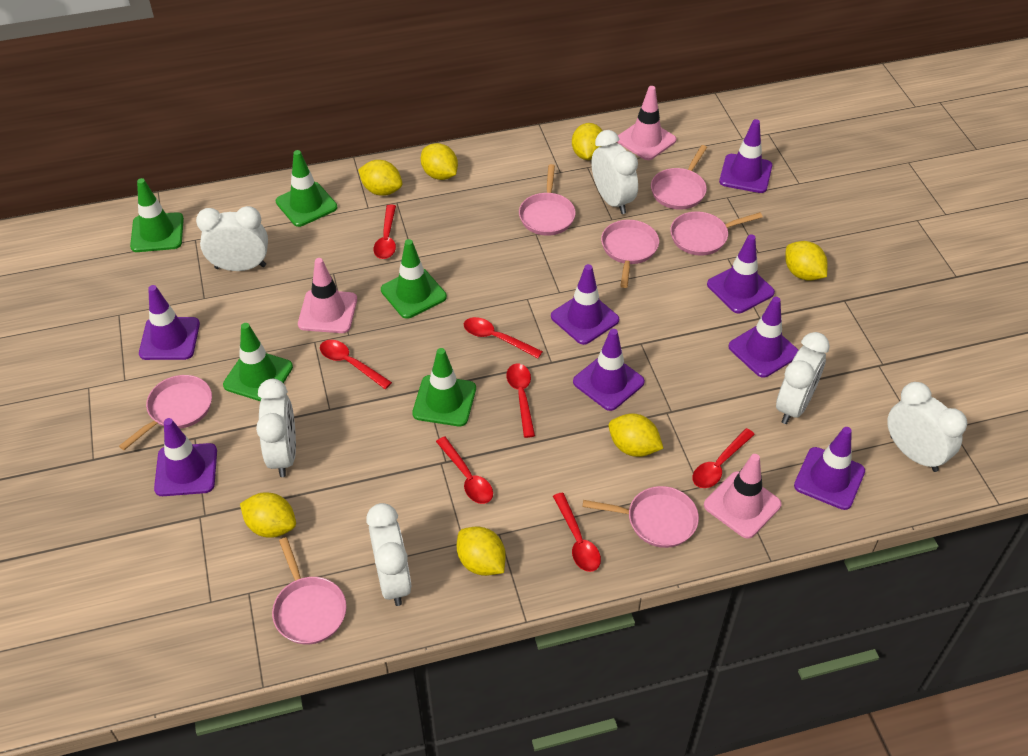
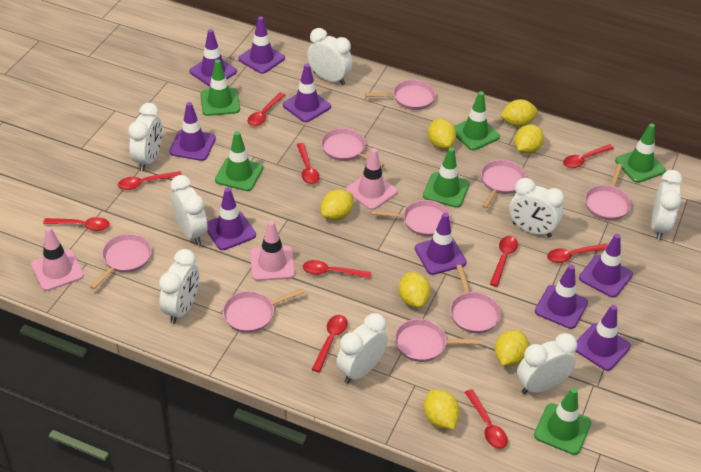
green traffic cone: [130,178,184,252] [223,323,293,401] [276,150,337,227] [381,239,447,319] [412,348,476,426] = 5 -> [200,59,240,116] [215,131,263,191] [423,147,470,208] [454,91,500,150] [534,387,591,455] [615,123,666,183] = 6
pink pan: [119,375,212,450] [272,537,346,645] [519,164,576,236] [582,486,699,548] [601,220,659,288] [651,145,707,210] [670,211,763,256] = 7 -> [90,234,152,289] [223,288,305,333] [321,128,385,168] [365,80,436,110] [372,200,451,236] [395,319,482,362] [450,265,501,333] [481,160,526,208] [585,164,631,220] = 9
purple traffic cone: [139,285,200,360] [154,418,217,496] [551,264,619,345] [573,329,645,411] [707,234,775,313] [719,119,772,193] [728,297,798,378] [794,427,865,510] = 8 -> [169,102,216,161] [189,29,237,86] [207,188,256,250] [238,16,285,74] [283,63,331,122] [415,213,467,275] [535,265,588,329] [575,305,631,371] [579,234,633,298] = 9
red spoon: [320,340,392,389] [373,205,396,259] [436,436,493,504] [464,317,543,358] [506,363,535,438] [553,492,601,572] [693,428,755,488] = 7 -> [43,217,110,231] [118,171,182,190] [247,92,285,126] [297,143,320,184] [303,260,371,278] [312,315,347,372] [465,389,508,449] [490,236,518,287] [547,244,608,263] [563,144,614,168] = 10
white clock: [196,206,268,271] [256,379,296,477] [366,503,412,606] [591,130,638,214] [776,332,830,424] [887,382,967,472] = 6 -> [129,103,162,171] [159,249,199,324] [171,175,208,245] [307,28,353,85] [336,313,388,384] [509,178,565,237] [517,333,577,394] [651,170,682,240] = 8

